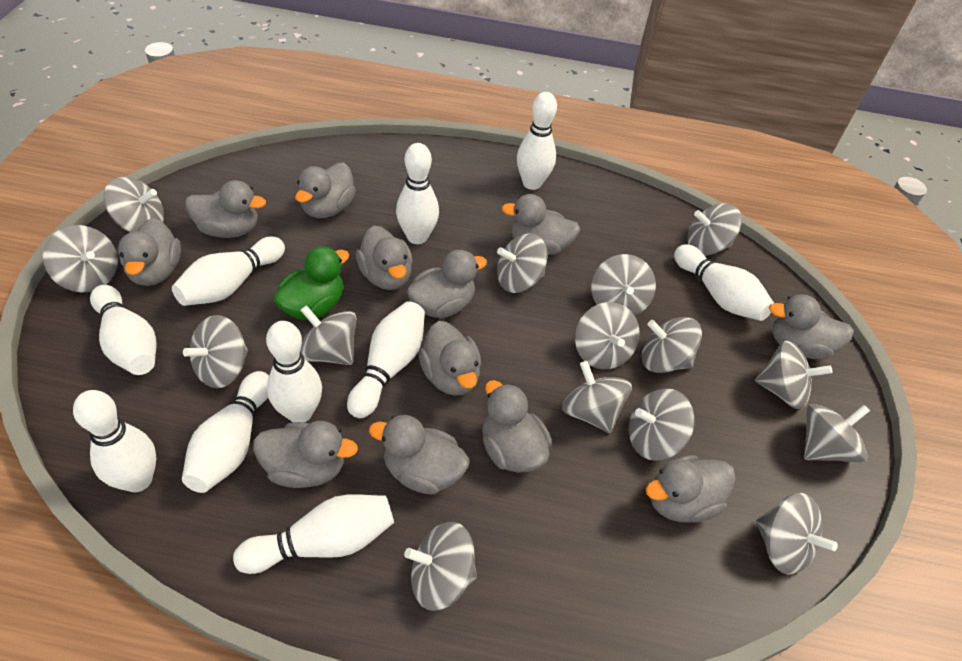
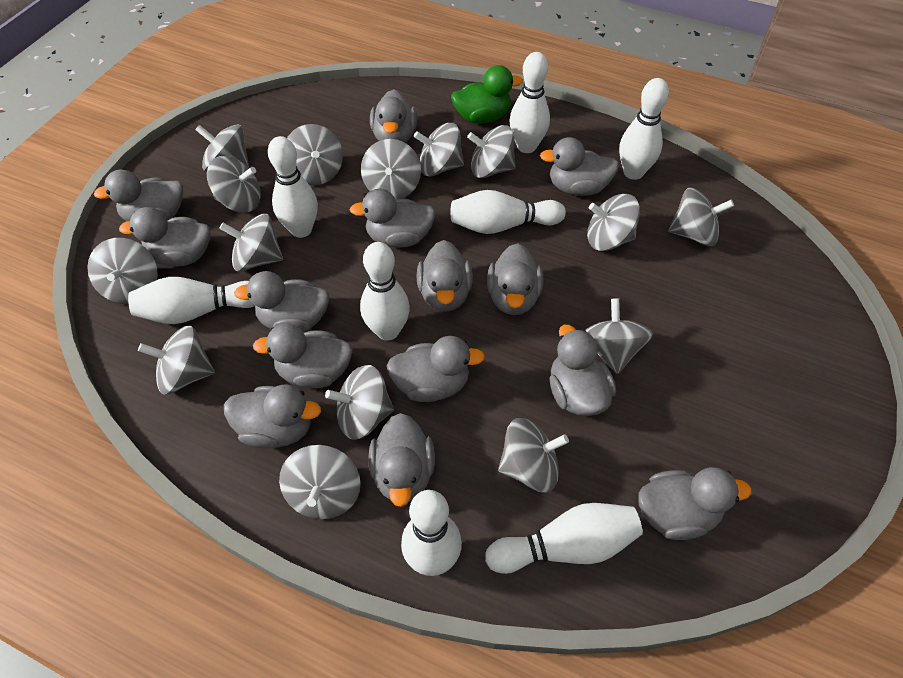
grey duck: [118,218,181,286] [185,180,266,238] [253,421,358,488] [295,163,356,218] [356,226,413,290] [369,415,469,495] [406,250,487,318] [418,321,481,396] [482,380,552,473] [502,194,580,255] [646,455,736,523] [769,294,854,359] = 12 -> [94,169,183,221] [119,207,211,267] [224,385,321,448] [234,271,329,332] [253,324,353,389] [350,189,436,247] [368,413,435,507] [370,89,417,143] [386,336,485,402] [416,240,473,312] [487,243,543,315] [540,137,619,196] [549,325,616,416] [638,467,752,540] = 14
white bowling pin: [73,390,156,492] [90,285,157,375] [172,237,285,306] [182,371,269,493] [233,495,394,574] [266,321,322,422] [347,301,425,418] [396,143,439,244] [517,92,557,190] [674,244,774,321] = 10 -> [128,277,255,324] [268,136,318,238] [360,242,410,341] [401,490,462,576] [450,190,566,234] [485,503,643,574] [509,52,550,153] [619,78,669,180] = 8

